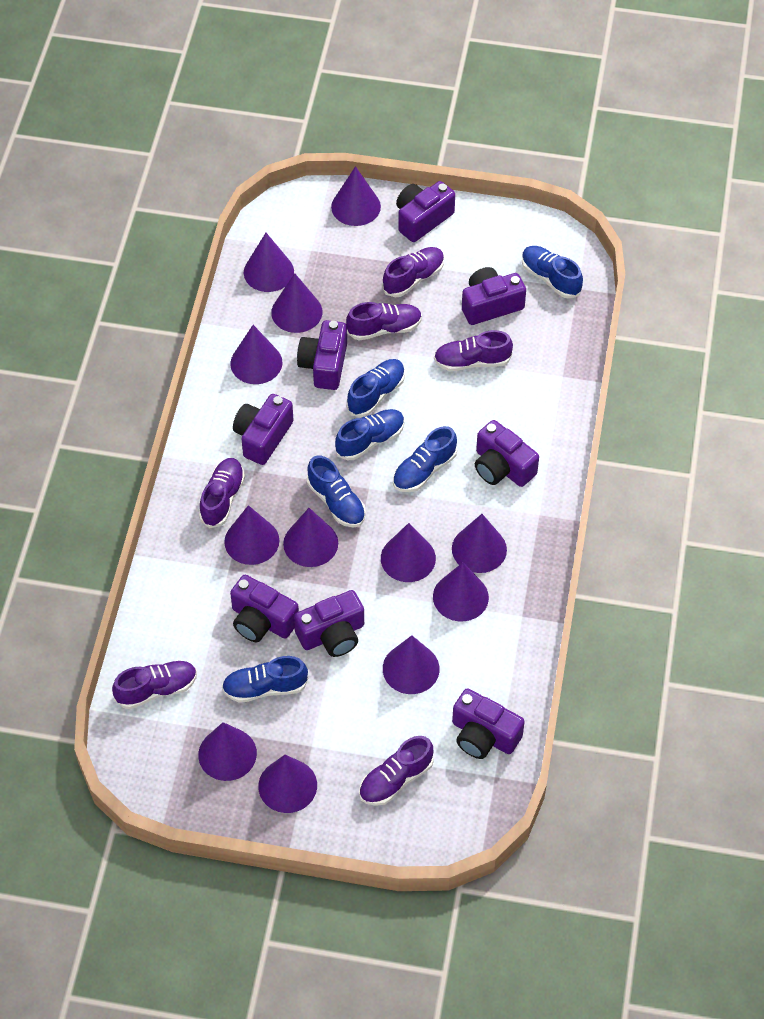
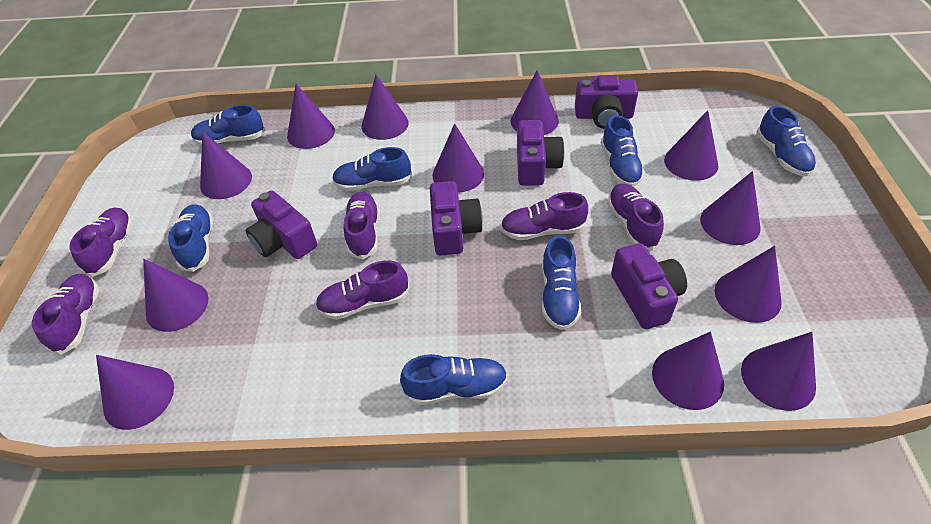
blue shoe: [222,656,308,703] [307,456,366,528] [335,409,405,460] [347,359,405,417] [393,426,457,492] [522,246,583,299] = 6 -> [168,205,213,272] [191,105,265,146] [332,147,412,191] [400,354,508,405] [542,235,581,330] [601,115,645,187] [756,106,816,176] = 7
purple camera: [230,575,299,643] [233,394,293,465] [294,590,364,657] [297,320,347,390] [396,181,455,242] [452,688,525,759] [462,267,526,325] [475,420,539,487] = 8 -> [246,190,317,259] [430,181,483,255] [517,120,564,186] [575,75,638,129] [611,243,687,329] = 5

